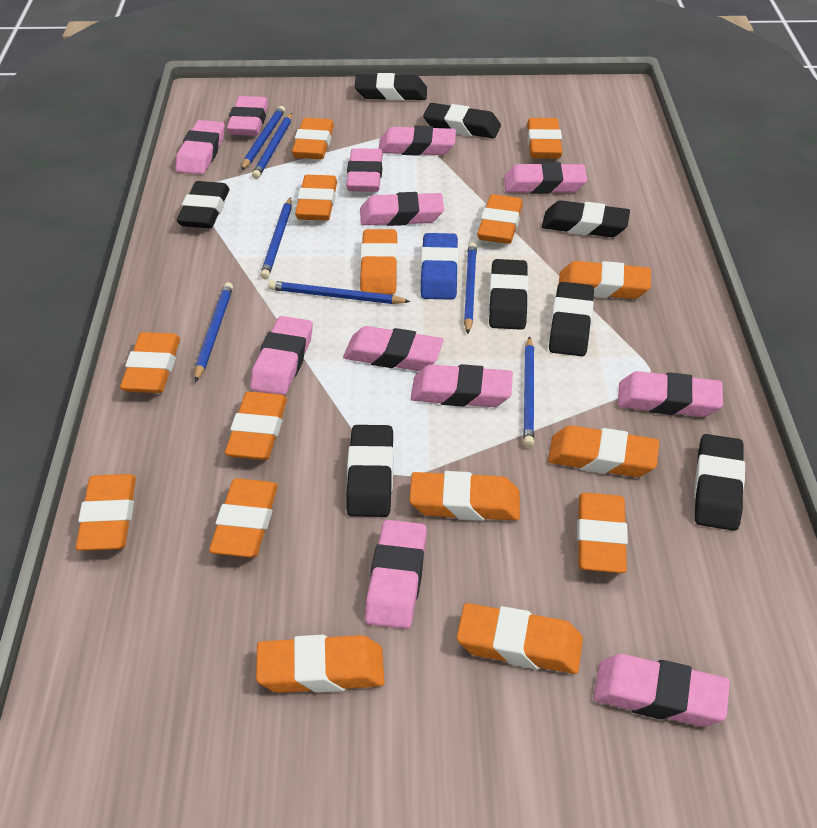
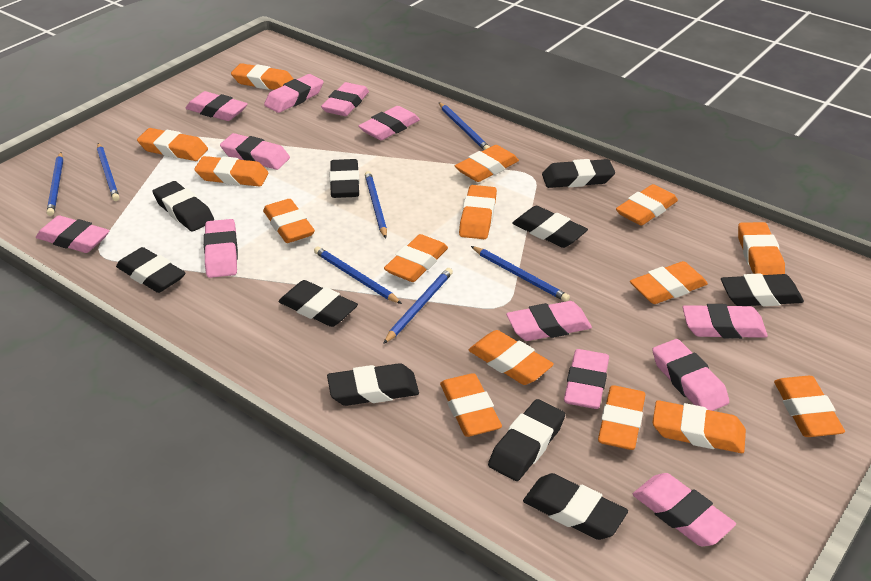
black eraser: [177,181,229,228] [346,425,394,517] [355,73,427,101] [423,103,501,138] [489,259,529,330] [542,200,630,237] [549,282,594,356] [694,434,745,531] = 8 -> [116,247,186,293] [152,181,214,231] [279,280,358,327] [327,363,419,406] [330,159,360,198] [488,399,565,481] [512,206,588,248] [523,473,628,540] [542,159,615,188] [721,273,804,306] = 10
blue eraser: [420,233,459,300] = 1 -> none = 0

